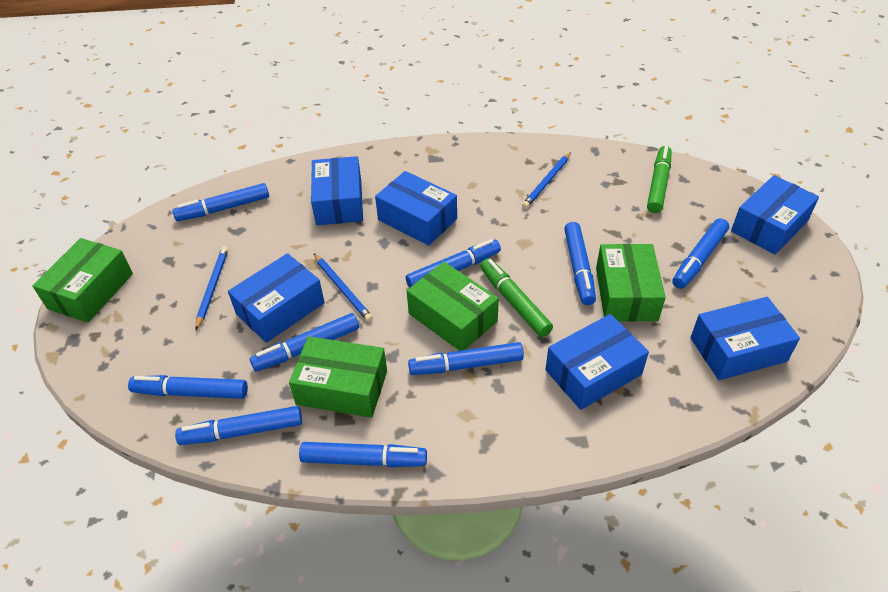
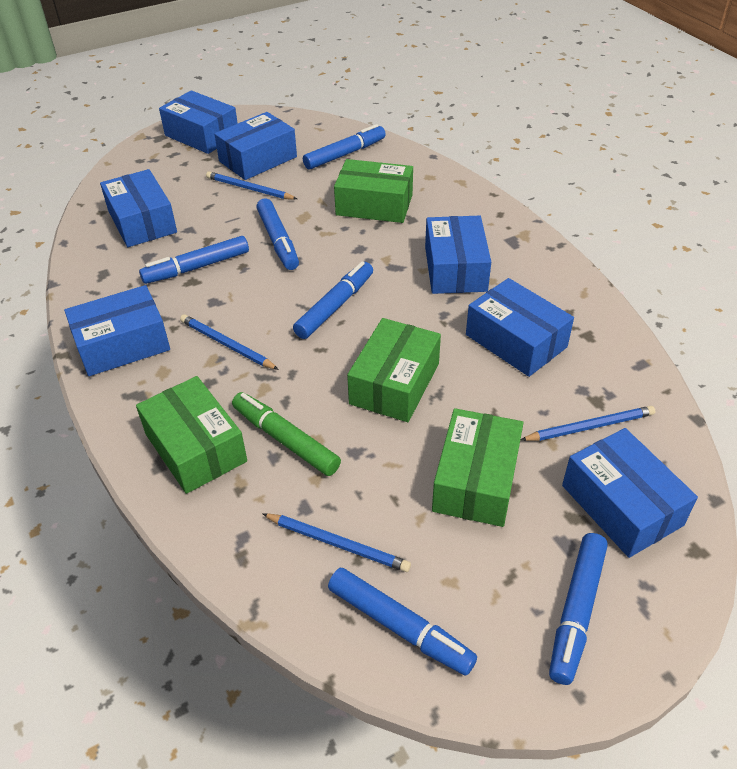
blue box: [228,253,325,343] [311,156,363,225] [375,171,457,246] [545,314,649,410] [690,297,800,380] [731,175,819,255] = 6 -> [64,285,170,376] [100,169,177,247] [159,90,238,154] [214,112,297,180] [425,216,491,294] [466,278,574,377] [562,428,698,558] = 7
blue marker: [128,375,248,399] [172,183,269,221] [175,406,302,445] [250,313,359,372] [299,442,427,467] [406,239,501,288] [408,342,524,375] [564,222,596,305] [672,218,729,289] = 9 -> [139,236,249,284] [256,198,299,270] [293,261,373,339] [303,124,386,170] [328,568,477,675] [549,533,608,685] = 6
blue pencil: [195,246,228,330] [314,254,373,322] [522,152,571,208] = 3 -> [180,314,279,370] [206,171,297,200] [262,513,411,572] [521,406,655,441] = 4
green marker: [480,258,553,337] [647,146,672,213] = 2 -> [232,392,341,476] = 1

